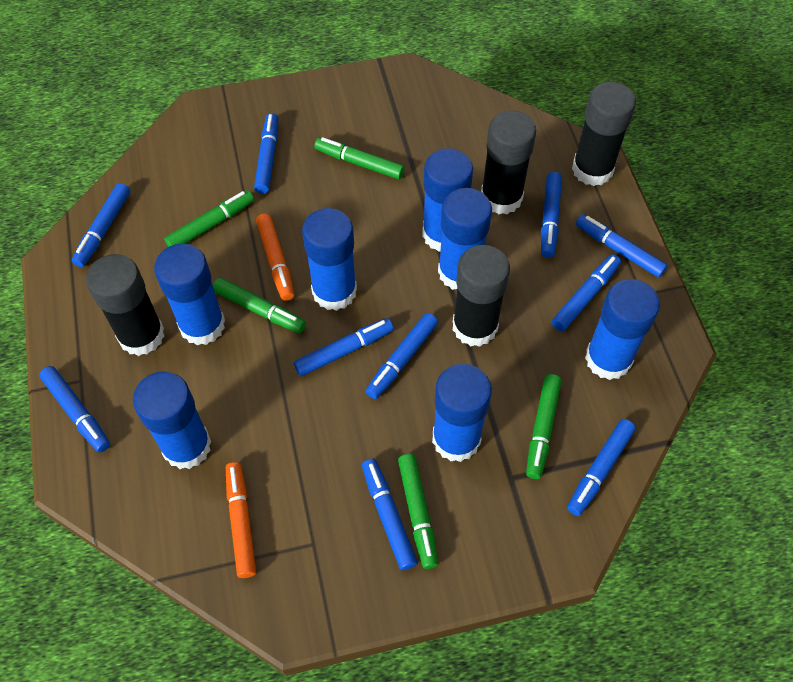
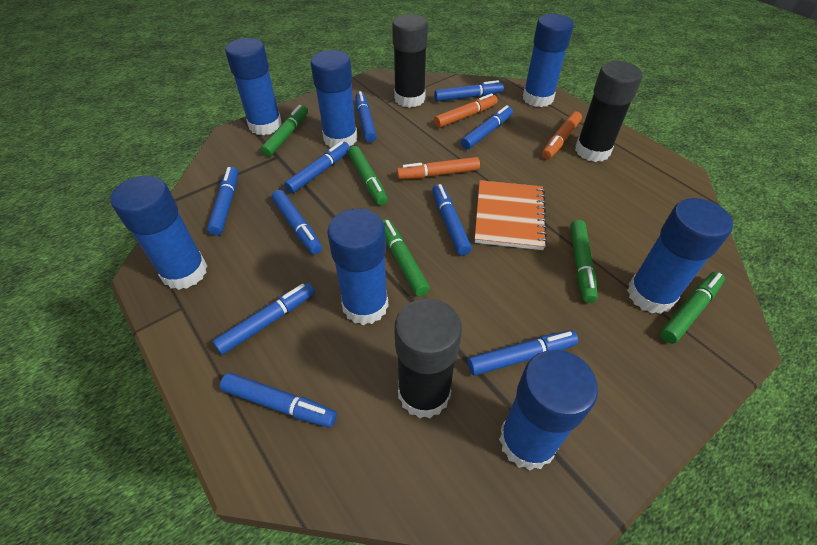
black glue stick: [86,254,165,356] [453,245,510,347] [481,110,536,214] [572,82,636,186] = 4 -> [392,14,428,108] [394,298,462,419] [575,61,643,162] = 3
orange marker: [226,462,256,578] [256,213,294,301] = 2 -> [397,157,480,179] [434,93,498,128] [542,111,582,159] = 3
orange notebook: none = 0 -> [475,180,547,250] = 1

